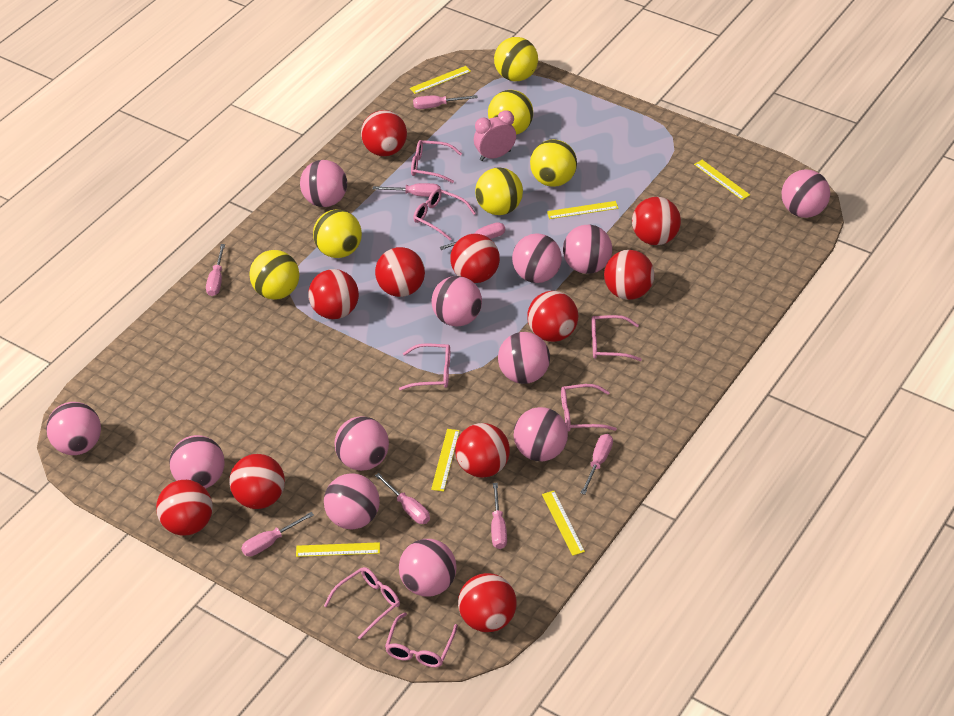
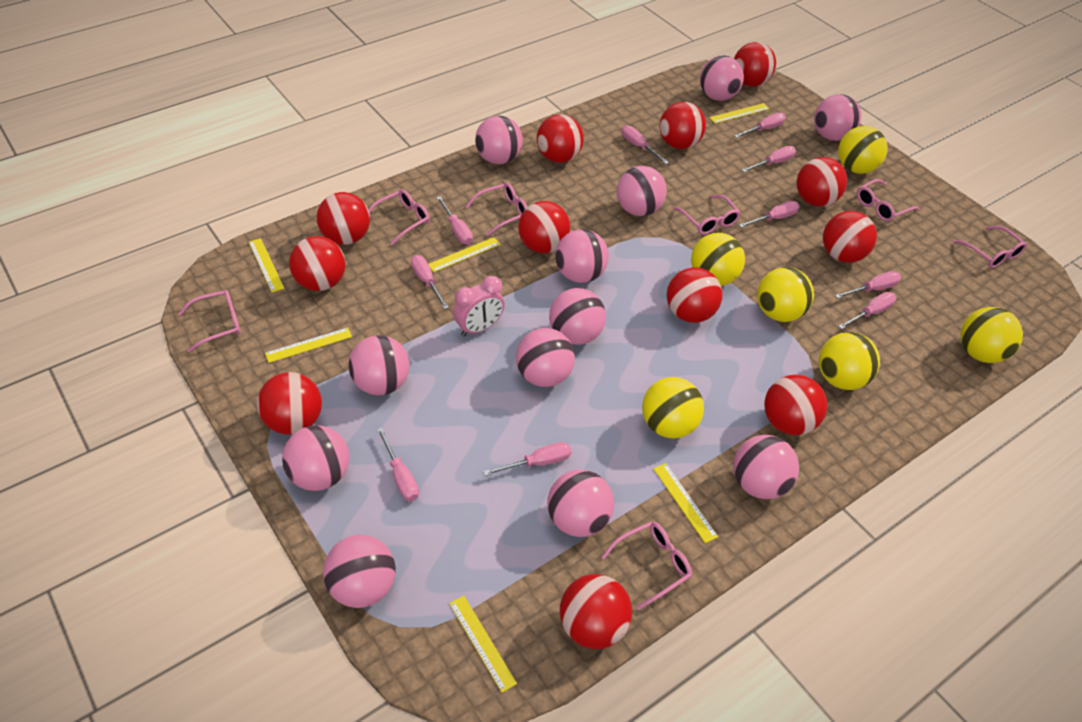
pink screwdriver: [206,244,225,296] [241,512,314,557] [373,183,441,197] [375,473,430,524] [413,95,478,109] [440,222,505,250] [491,483,507,549] [581,434,613,495] = 8 -> [377,427,419,501] [411,255,449,309] [436,196,473,245] [483,442,571,476] [622,125,669,164] [734,113,786,138] [739,201,800,228] [742,146,796,172] [835,271,901,298] [838,292,896,329] = 10
red ball: [156,480,213,536] [229,454,285,509] [308,269,359,319] [361,110,407,156] [375,247,425,297] [450,234,500,283] [455,423,510,478] [458,573,517,632] [527,291,578,342] [604,250,654,300] [632,197,681,245] = 11 -> [257,372,322,435] [289,236,346,291] [317,192,370,245] [518,201,570,253] [537,114,584,163] [560,574,632,649] [660,102,706,149] [667,267,722,323] [734,42,776,87] [764,374,828,435] [796,157,847,207] [823,211,877,263] = 12

